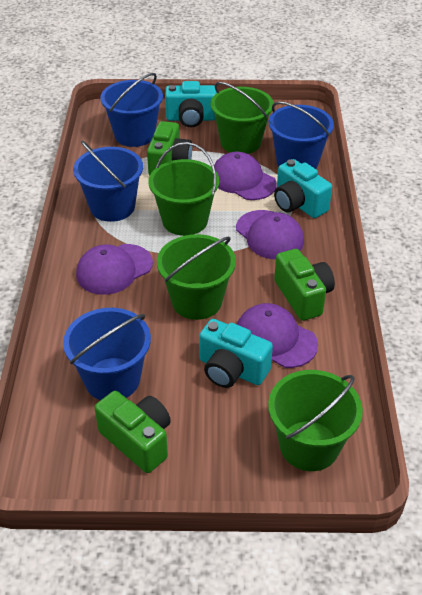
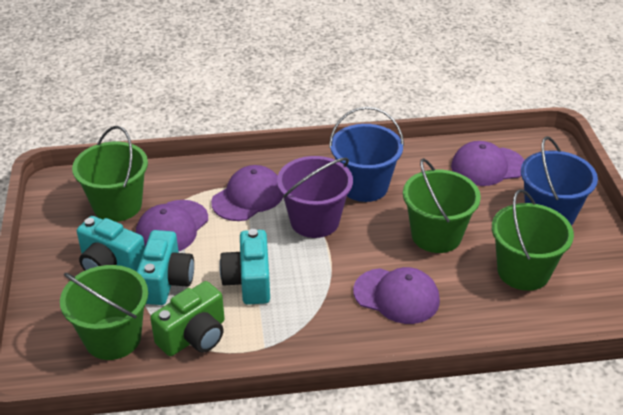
blue bucket: [63,308,151,400] [73,141,143,222] [100,73,163,147] [268,102,334,169] = 4 -> [329,107,404,202] [521,136,598,226] = 2
green camera: [95,391,171,473] [147,121,192,176] [274,249,335,321] = 3 -> [150,281,225,356] = 1
purple bucket: none = 0 -> [277,156,353,238] = 1

